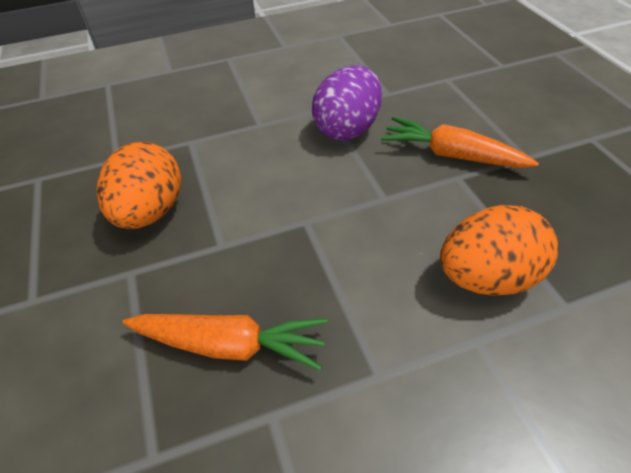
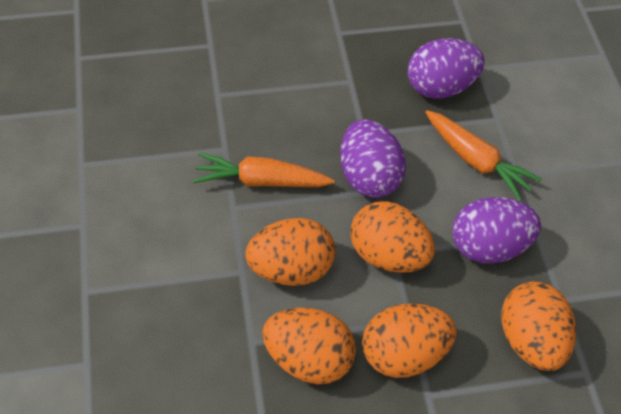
orange egg: [96,142,181,229] [440,205,558,296] = 2 -> [245,218,336,286] [262,307,356,384] [350,201,435,273] [362,303,457,378] [501,281,576,371] = 5
purple egg: [312,65,382,141] = 1 -> [340,119,406,198] [407,38,485,99] [452,197,541,264] = 3

